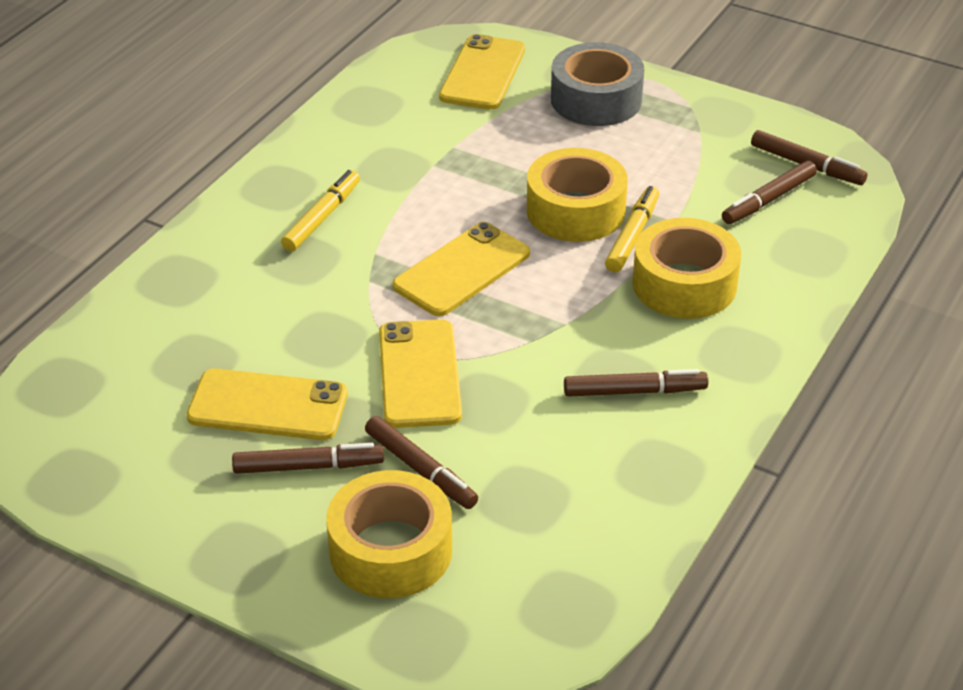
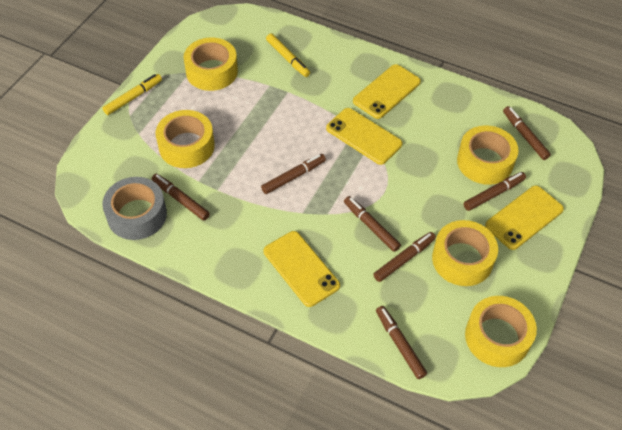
brown marker: [232,443,384,474] [365,416,478,509] [564,369,708,397] [722,161,817,224] [751,130,867,185] = 5 -> [152,174,210,221] [261,154,326,194] [344,196,401,252] [373,232,436,282] [376,306,427,379] [463,172,526,211] [503,106,551,160] = 7
yellow tape: [326,470,452,598] [527,148,628,242] [632,218,741,319] = 3 -> [156,110,215,168] [184,38,238,91] [432,220,498,286] [457,125,519,185] [465,296,537,367] = 5

